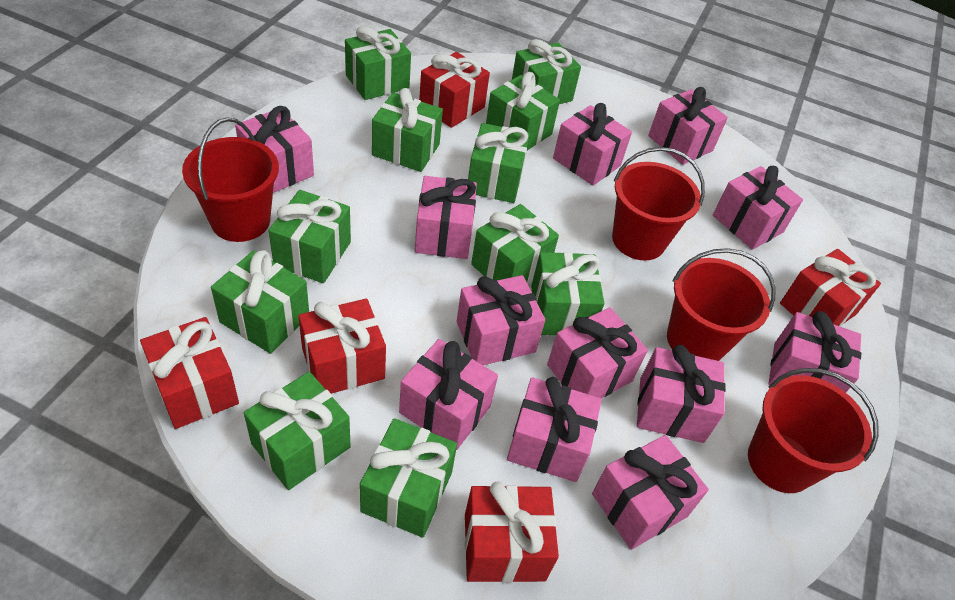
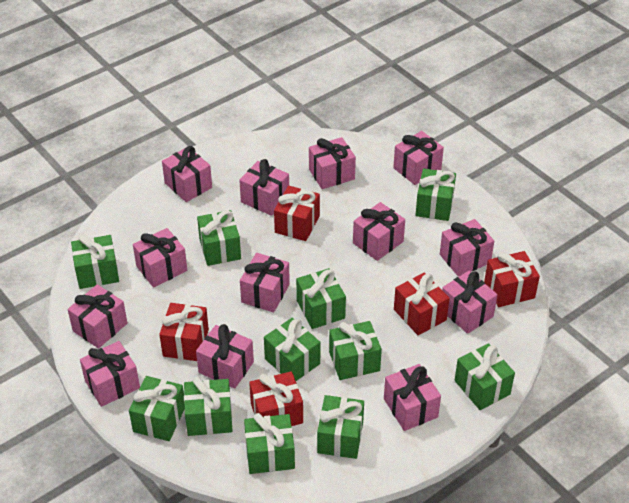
pink gift: [235,106,314,193] [399,339,498,450] [415,176,477,259] [456,275,545,365] [507,377,602,482] [547,307,648,398] [553,103,632,186] [592,435,709,550] [637,345,726,443] [648,87,728,165] [713,166,803,250] [768,311,861,393] = 12 -> [67,285,127,348] [80,341,140,407] [133,228,187,287] [162,146,212,202] [196,324,254,388] [239,159,289,216] [240,253,290,312] [309,137,356,189] [353,202,405,261] [384,364,441,431] [393,131,444,185] [440,219,494,277] [442,271,498,334] = 13
red bucket: [182,117,279,242] [612,147,705,260] [667,248,776,361] [748,368,879,493] = 4 -> none = 0

